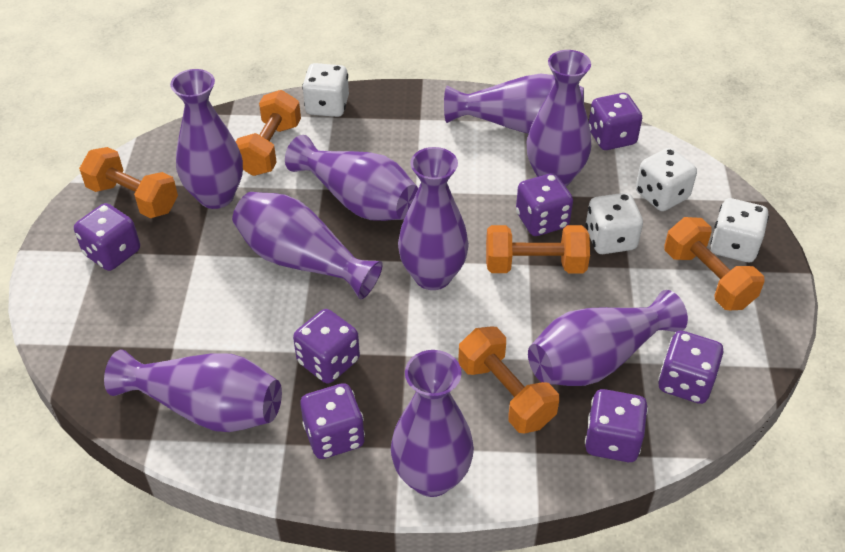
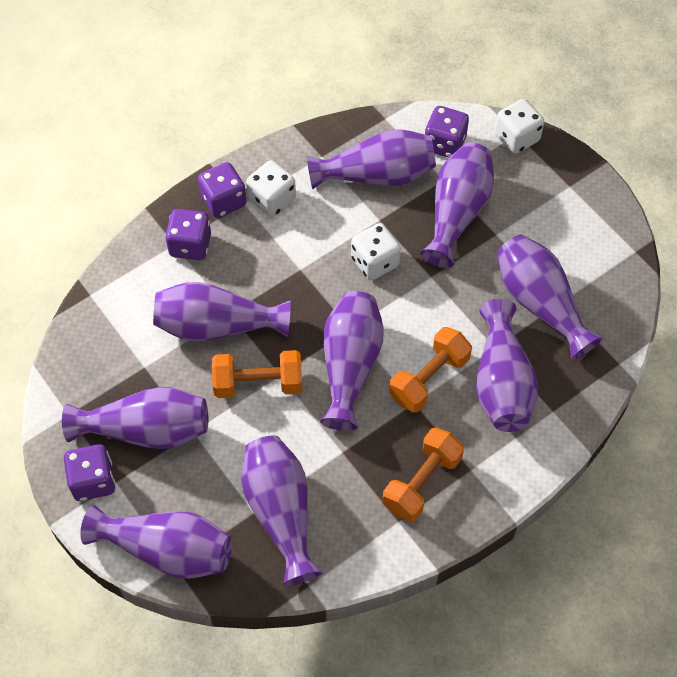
orange dumbbell: [79,147,178,218] [236,90,301,176] [458,327,559,433] [486,225,590,273] [665,217,764,310] = 5 -> [212,350,303,398] [383,428,464,522] [389,327,472,412] = 3
purple dice: [74,203,140,271] [293,309,360,384] [300,383,365,459] [516,173,573,236] [585,389,648,462] [589,93,642,150] [658,331,724,404] = 7 -> [64,444,116,501] [165,209,211,260] [198,162,247,218] [424,106,469,158] = 4
white dice: [302,63,349,117] [585,193,643,254] [636,148,697,211] [710,198,769,262] = 4 -> [246,160,296,217] [351,223,401,280] [495,99,544,154] = 3

